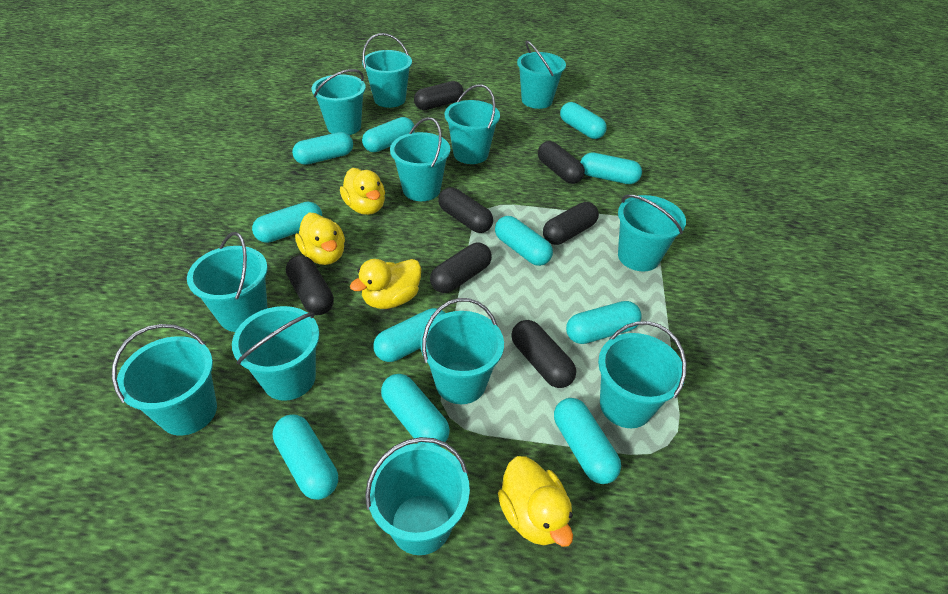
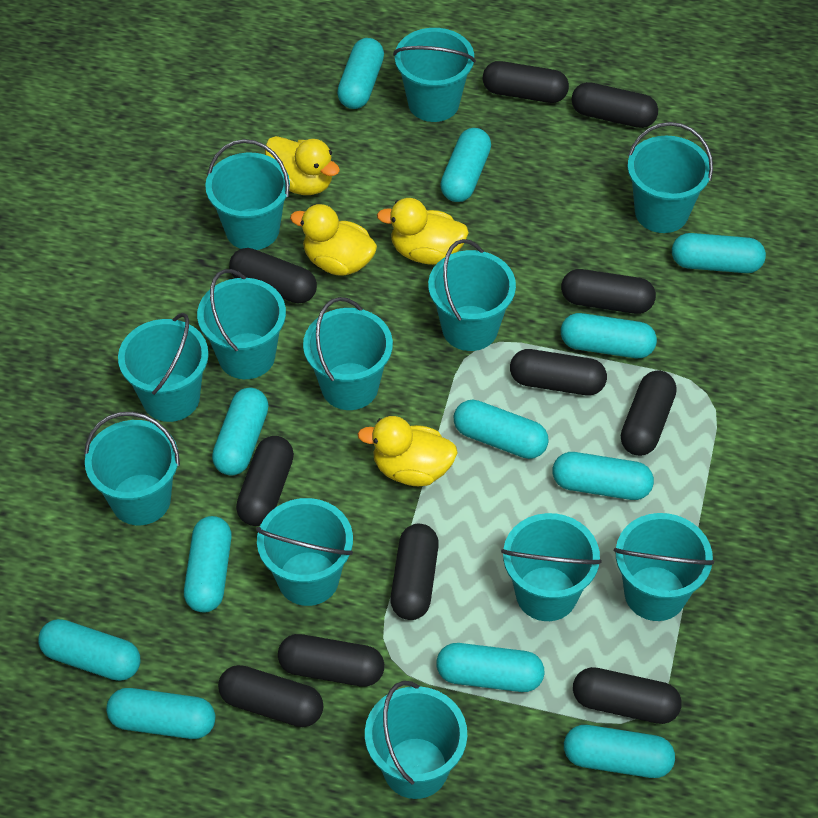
black capsule: [286,255,334,315] [414,81,464,110] [430,243,492,293] [438,187,493,233] [511,320,576,388] [538,141,585,184] [543,202,599,245] = 7 -> [218,665,324,727] [229,248,317,303] [236,436,294,526] [278,634,384,687] [390,524,439,620] [483,61,569,103] [510,349,607,395] [561,269,656,314] [572,82,658,128] [573,667,682,724] [621,371,677,456] = 11
turquoise capsule: [252,202,322,243] [273,415,338,500] [292,132,353,165] [362,117,415,152] [373,308,445,362] [381,374,450,447] [495,216,553,266] [554,398,621,484] [560,102,607,139] [566,301,642,344] [581,152,642,184] = 11 -> [38,619,140,681] [106,688,215,739] [184,516,232,612] [212,388,269,476] [337,38,384,109] [436,643,545,692] [440,128,491,202] [454,400,549,459] [553,452,654,500] [561,313,657,358] [564,725,675,778] [672,233,766,273] = 12

